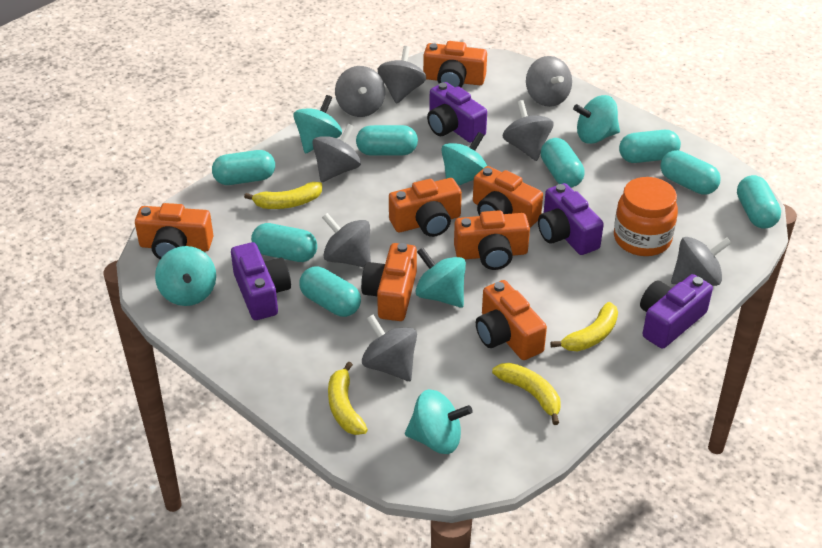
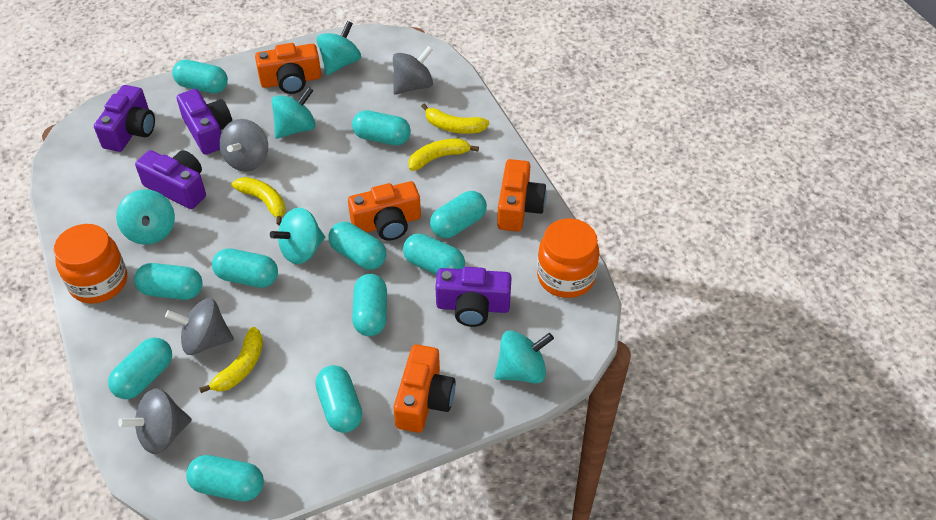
grey spinning top: [312,124,361,182] [322,213,371,267] [335,66,385,117] [362,315,417,381] [377,46,426,104] [503,100,554,161] [526,56,572,107] [671,237,731,286] = 8 -> [118,388,192,454] [165,298,234,355] [220,119,268,172] [393,46,433,95] = 4
orange camera: [135,203,213,259] [361,243,417,321] [389,178,462,237] [423,41,487,87] [454,210,530,270] [473,166,543,228] [476,280,547,360] = 7 -> [255,43,321,94] [348,181,421,241] [393,344,456,433] [497,159,547,232] = 4
orange jar: [614,177,678,256] = 1 -> [54,224,127,304] [537,218,599,298] = 2
turquoise capsule: [212,150,275,185] [251,223,317,262] [299,266,361,317] [356,125,418,156] [541,138,585,187] [619,130,681,163] [660,150,721,195] [737,175,781,229] = 8 -> [108,338,172,399] [134,263,203,300] [172,59,228,94] [186,455,264,501] [212,248,278,288] [315,365,362,433] [328,222,386,270] [352,110,411,145] [352,274,387,336] [403,234,465,275] [430,191,487,238] = 11
turquoise spinning top: [155,246,216,306] [293,95,342,154] [405,389,473,454] [416,247,466,308] [441,132,487,186] [573,95,620,144] = 6 -> [116,189,175,245] [270,208,325,264] [272,87,316,139] [316,21,361,75] [494,330,554,383] = 5

